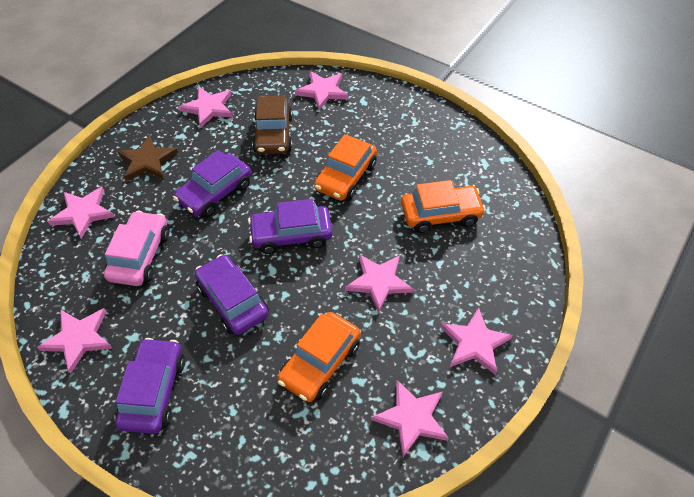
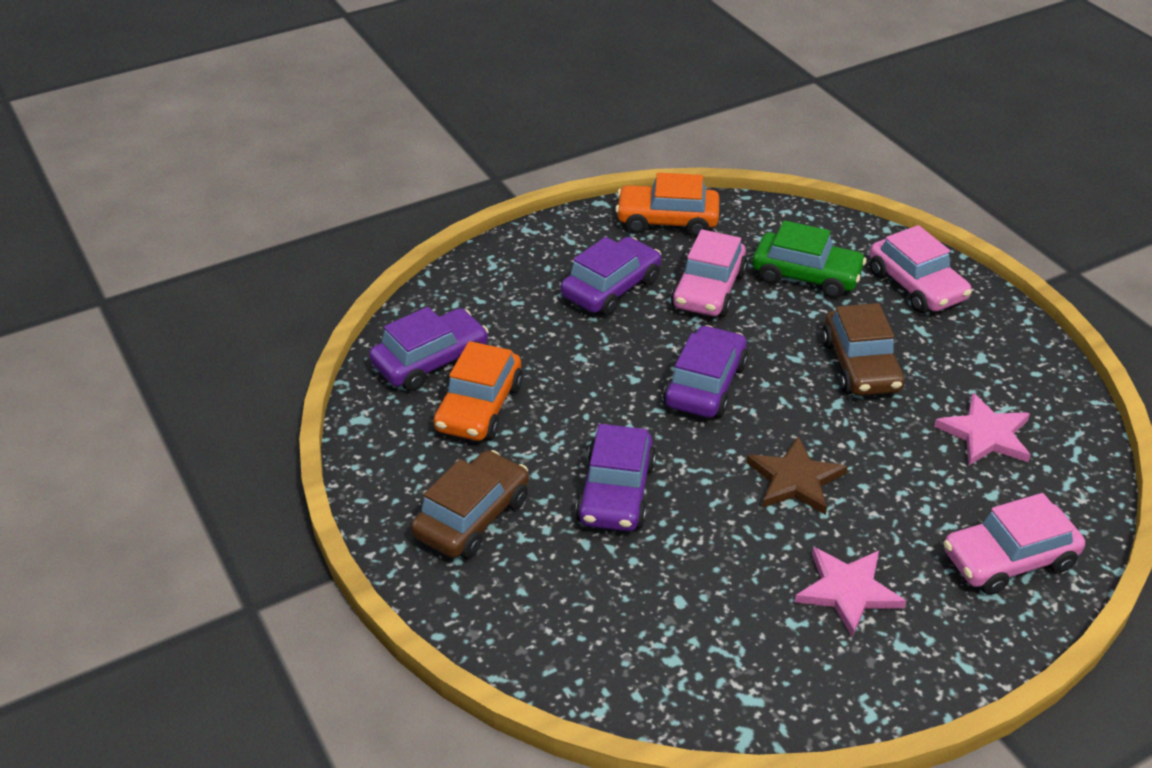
brown car: [252,96,293,154] = 1 -> [411,450,529,559] [822,303,905,396] = 2
green car: none = 0 -> [752,221,867,298] = 1
orange car: [278,312,361,402] [314,134,377,201] [401,180,486,233] = 3 -> [433,341,523,441] [615,173,720,237] = 2
pink car: [104,211,169,286] = 1 -> [671,229,747,317] [869,225,972,313] [944,493,1085,595] = 3
pink star: [37,308,112,374] [48,187,115,239] [179,87,233,128] [295,71,348,110] [345,254,414,313] [371,380,449,457] [440,307,513,375] = 7 -> [795,547,906,637] [934,393,1031,466] = 2

